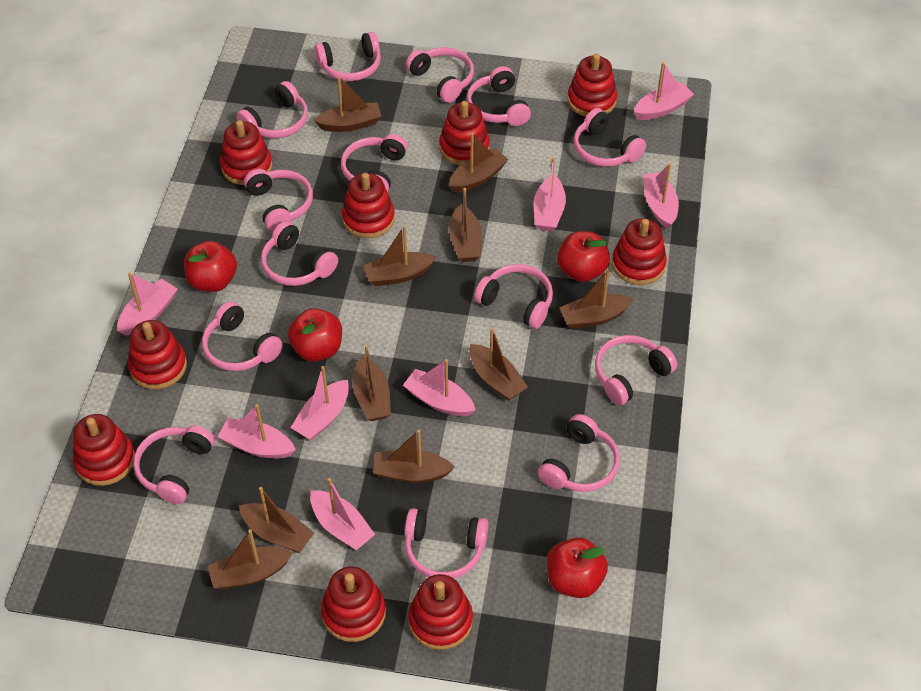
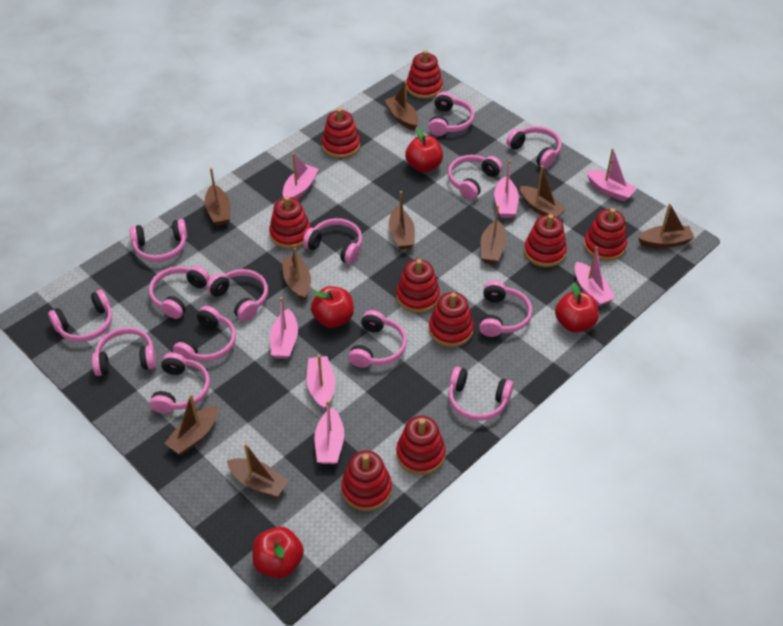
brown boat: [207,529,293,589] [239,487,314,553] [314,76,382,132] [353,345,391,421] [363,226,436,286] [373,430,455,483] [449,133,508,192] [449,188,482,262] [469,328,528,401] [559,268,633,329] = 10 -> [164,394,218,455] [205,168,230,226] [227,443,289,498] [282,248,311,301] [385,81,418,130] [389,191,415,250] [480,205,507,264] [520,166,566,217] [638,203,694,248] = 9
pink boat: [117,273,178,336] [218,404,296,458] [290,366,349,440] [310,478,375,550] [403,359,476,416] [533,157,566,231] [634,62,694,120] [643,163,679,229] = 8 -> [270,297,298,359] [283,153,319,199] [307,355,335,410] [315,400,344,464] [494,160,519,218] [575,247,615,306] [587,148,637,202] = 7

